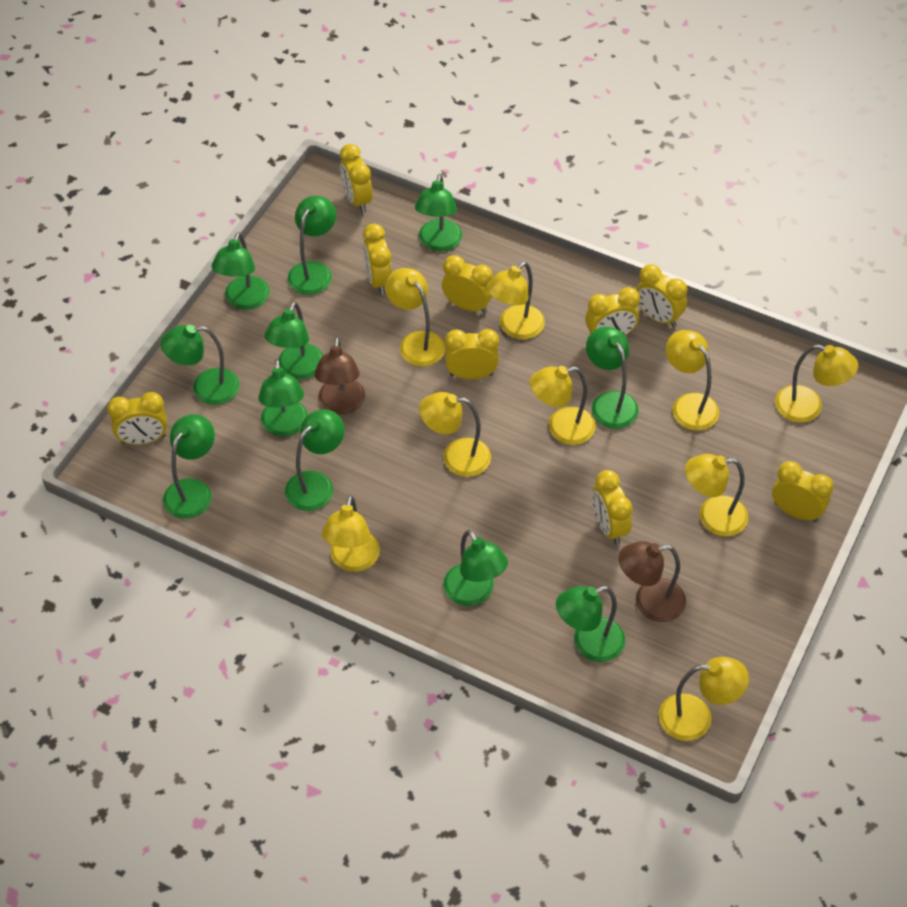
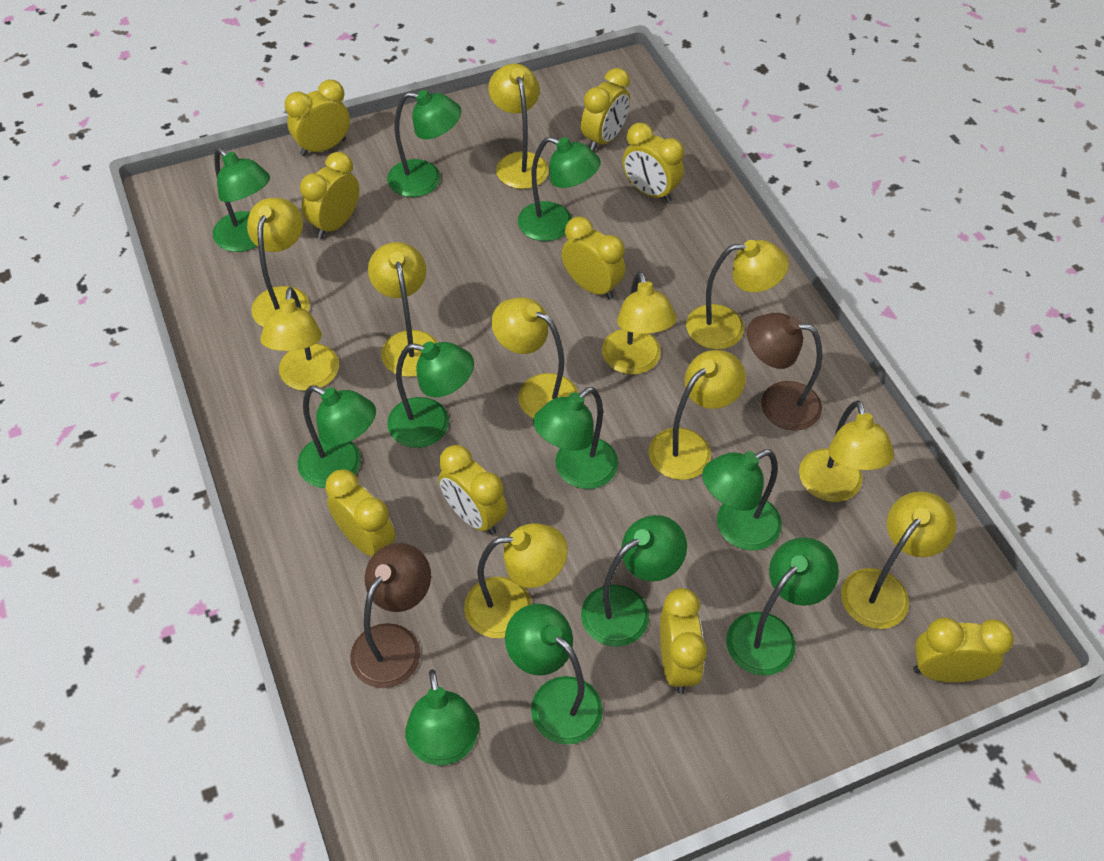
yellow lamp: [322,495,380,572] [385,268,445,366] [419,392,491,477] [486,262,545,339] [530,366,596,445] [659,657,749,741] [666,330,719,431] [685,454,748,537] [775,344,858,422] = 9 -> [247,198,310,327] [260,287,339,391] [368,242,438,377] [464,523,568,638] [488,63,549,189] [491,297,578,419] [602,271,677,375] [649,350,746,480] [686,240,789,349] [799,400,894,502] [841,491,956,629] = 11

